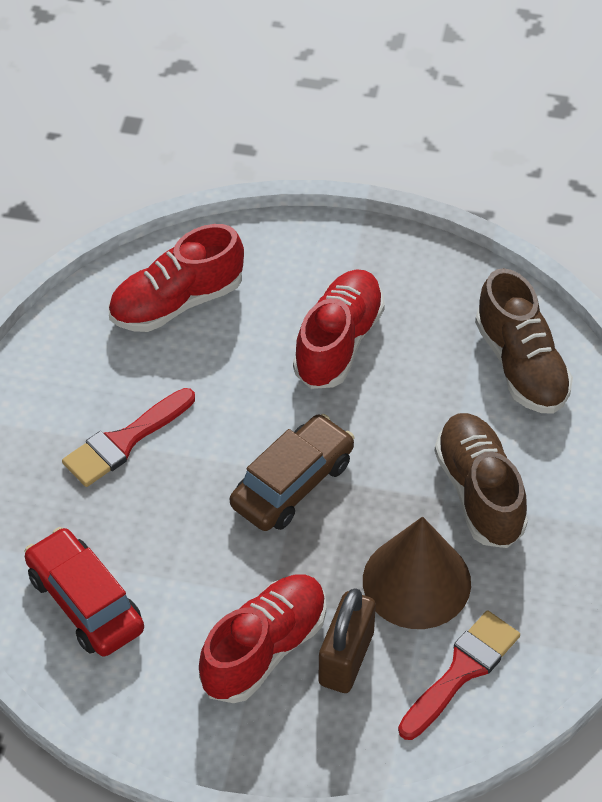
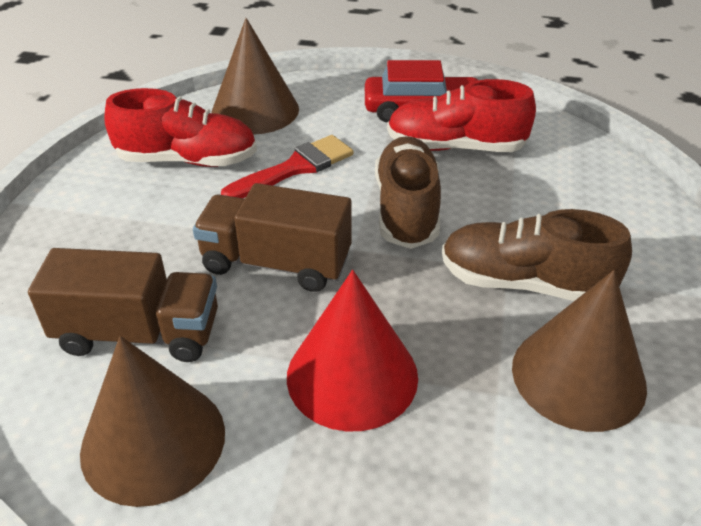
brown car: [230,414,355,531] = 1 -> none = 0
brown cone: [363,516,471,629] = 1 -> [80,336,225,507] [211,18,299,135] [512,270,647,432] = 3
brown padlock: [318,588,376,693] = 1 -> none = 0
brown truck: none = 0 -> [28,248,218,362] [193,183,351,292] = 2
red brush: [62,388,195,487] [398,610,520,740] = 2 -> [221,135,353,198] = 1
red cone: none = 0 -> [287,270,418,432] = 1
red shoe: [108,224,244,332] [199,574,326,703] [293,269,385,389] = 3 -> [104,88,257,167] [387,79,536,152] = 2

